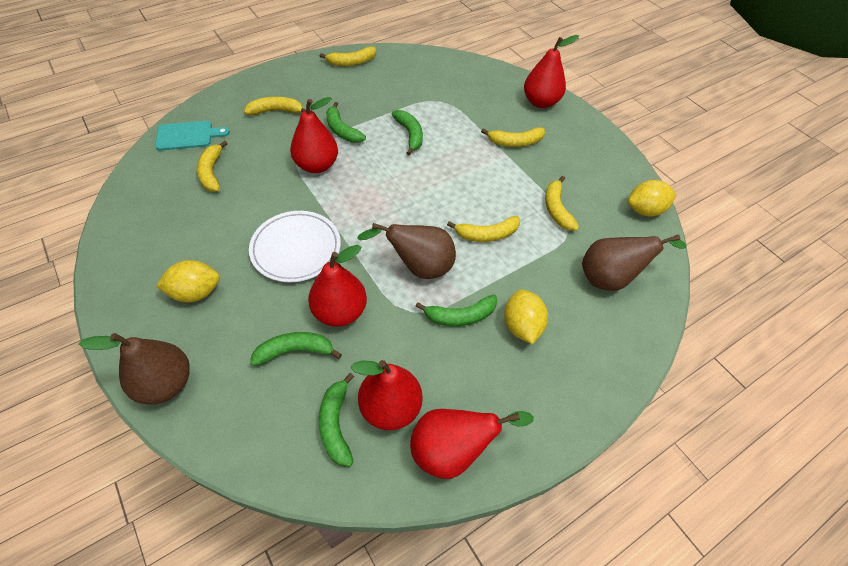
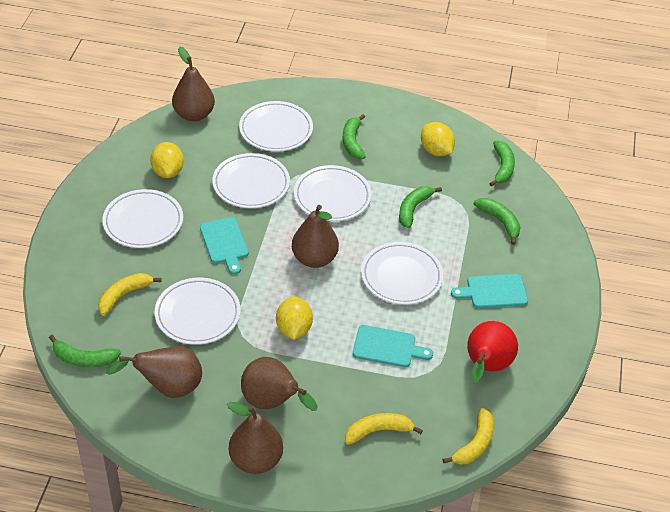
brown pear: [79,333,190,405] [357,223,456,279] [582,235,686,291] = 3 -> [106,346,202,398] [172,47,215,122] [227,402,283,474] [241,357,318,411] [292,205,339,268] = 5
red pear: [290,97,338,173] [308,245,367,327] [351,360,423,430] [410,409,534,479] [524,35,579,108] = 5 -> [467,321,518,383] = 1
turquoise cutting board: [155,121,230,151] = 1 -> [200,217,249,274] [353,325,433,367] [451,274,528,308] = 3
white plate: [249,211,341,283] = 1 -> [102,189,183,248] [155,278,241,345] [212,153,290,208] [239,101,313,151] [294,165,372,221] [361,242,443,305] = 6
yellow banana: [197,141,228,192] [244,97,306,115] [320,46,376,66] [447,216,520,242] [481,127,545,147] [545,176,579,231] = 6 -> [98,273,162,316] [345,413,423,445] [443,408,494,465] = 3

